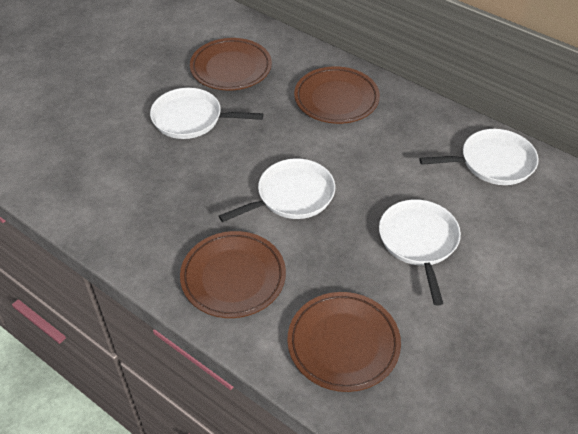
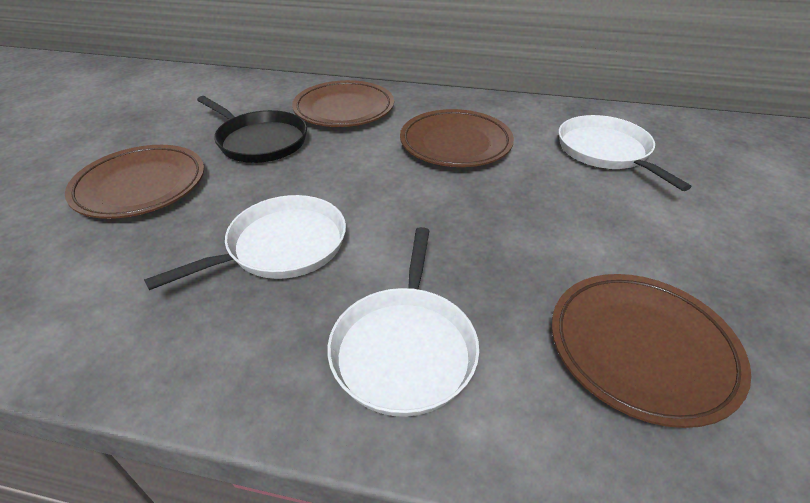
black pan: none = 0 -> [197,96,307,163] = 1
white pan: [150,88,263,139] [219,158,335,222] [379,199,461,305] [419,129,539,185] = 4 -> [144,195,346,290] [327,227,479,417] [559,115,691,191] = 3

